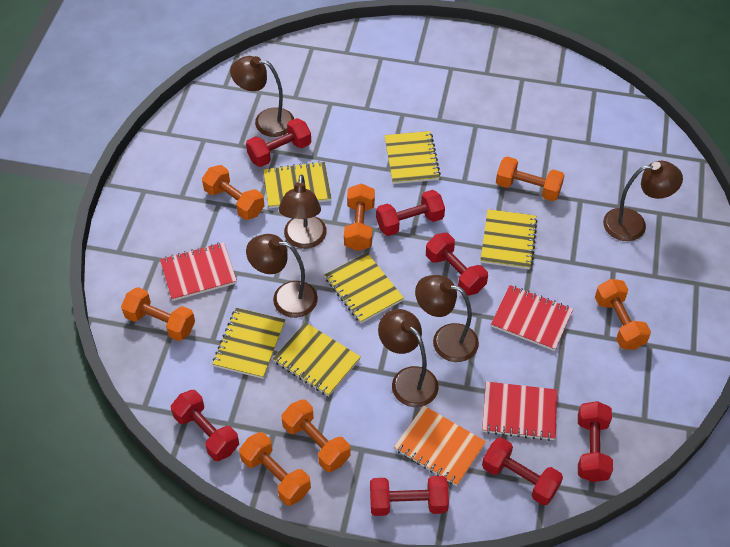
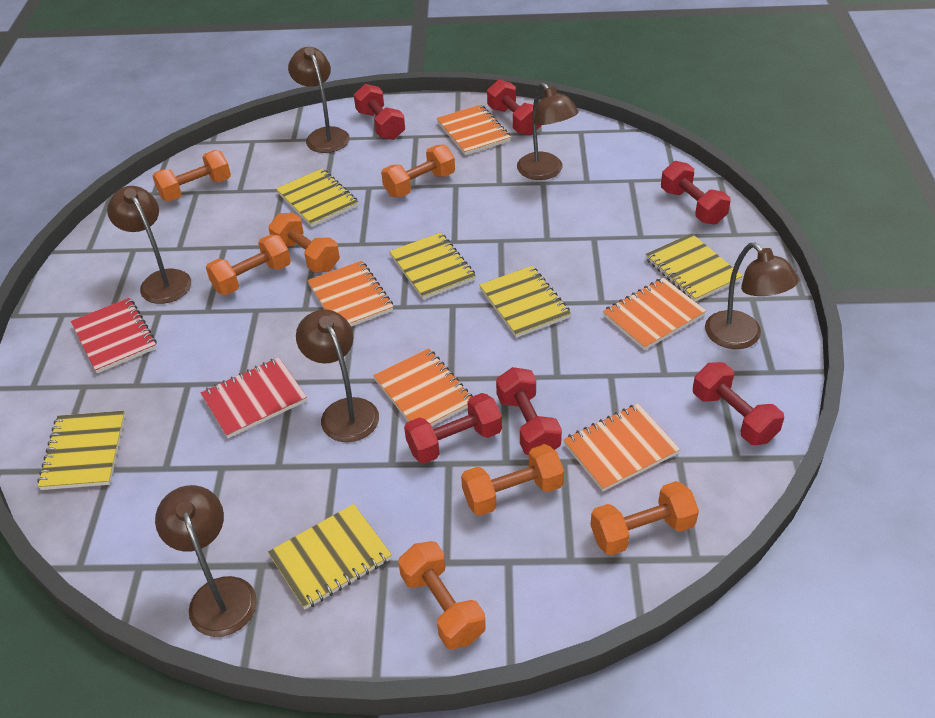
orange notebook: [394,406,486,486] = 1 -> [307,261,394,327] [373,348,473,426] [436,105,511,155] [563,404,680,491] [603,278,706,350] = 5
red dumbbell: [171,390,239,461] [246,118,311,167] [370,476,449,516] [376,190,445,236] [426,233,488,296] [482,437,563,505] [578,401,613,482] = 7 -> [354,84,405,140] [404,393,502,464] [487,80,542,136] [496,367,562,455] [661,161,731,224] [693,362,784,445] = 6
red notebook: [160,242,237,301] [482,382,557,441] [491,285,573,351] = 3 -> [71,298,157,373] [201,357,307,438] = 2

